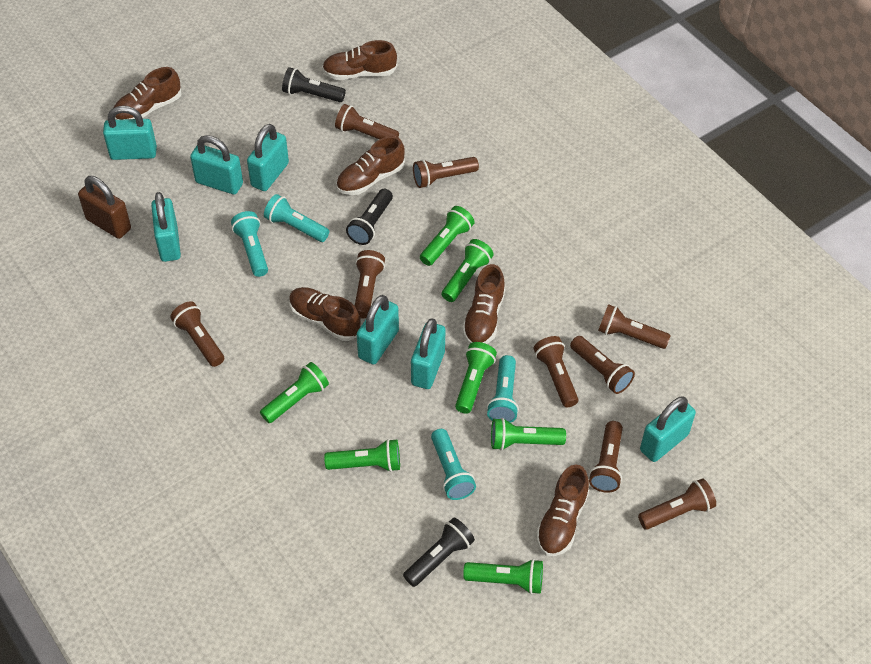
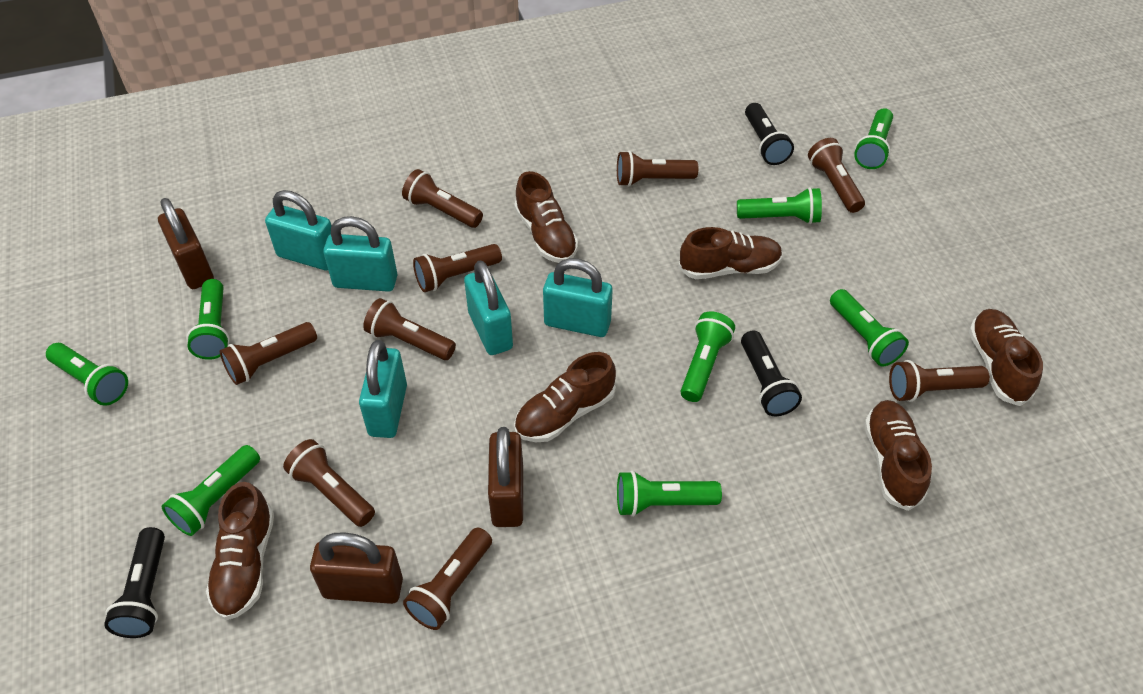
brown padlock: [78,176,131,239] = 1 -> [158,198,214,289] [310,532,403,604] [488,427,523,527] = 3
green flashlight: [260,362,329,423] [324,439,400,472] [420,206,474,266] [442,239,494,302] [455,342,497,414] [463,559,543,594] [491,418,566,451] = 7 -> [46,343,128,406] [162,445,260,536] [186,279,230,360] [617,471,722,517] [681,311,735,402] [737,187,822,224] [830,289,909,366] [854,108,893,169] = 8
turquoise flashlight: [231,211,268,277] [264,194,329,242] [431,429,476,500] [487,355,519,423] = 4 -> none = 0
turquoise padlock: [103,106,157,160] [151,192,181,262] [190,135,243,195] [247,124,289,191] [357,295,399,365] [411,318,446,389] [640,396,696,462] = 7 -> [265,190,332,271] [323,216,397,292] [359,340,407,438] [464,260,513,355] [543,258,613,337] = 5

